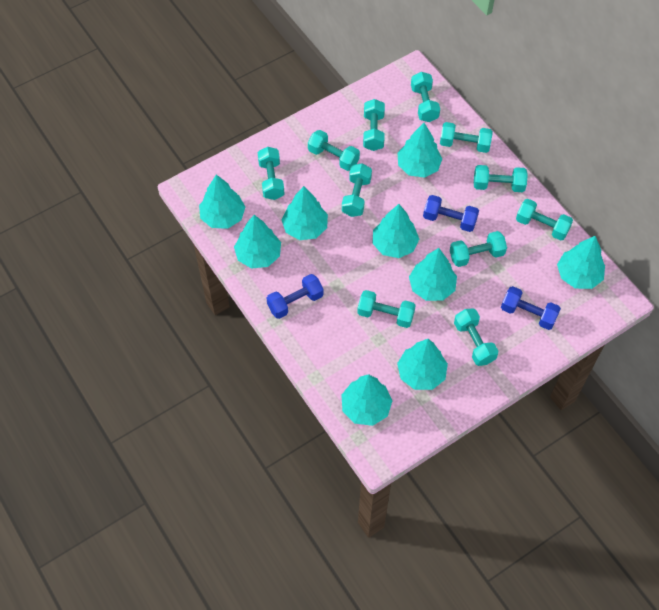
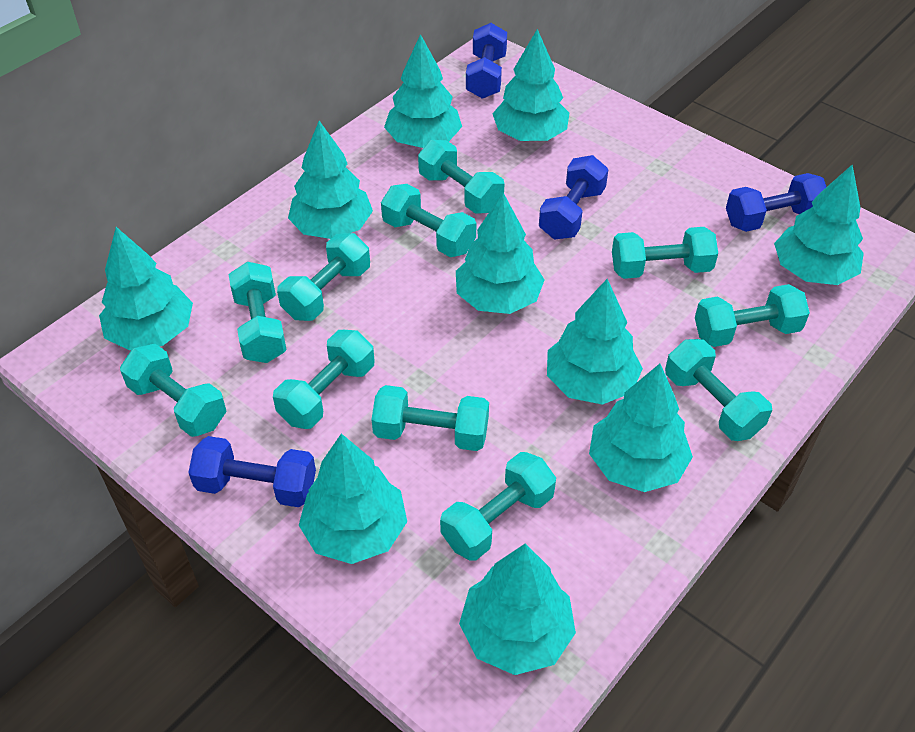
blue dumbbell: [266,274,323,319] [423,195,479,232] [501,286,561,330] = 3 -> [188,436,316,507] [466,23,507,99] [539,155,609,240] [726,173,826,232] = 4
turquoise tree: [199,175,245,229] [234,215,281,269] [281,186,328,240] [341,374,392,426] [372,204,419,258] [397,339,448,390] [398,123,442,178] [409,248,457,301] [557,236,605,289] = 9 -> [99,227,193,350] [288,121,373,239] [299,434,407,564] [384,34,462,148] [456,193,545,314] [459,543,576,675] [492,29,569,141] [547,279,643,405] [589,364,693,492] [774,165,864,285] = 10

